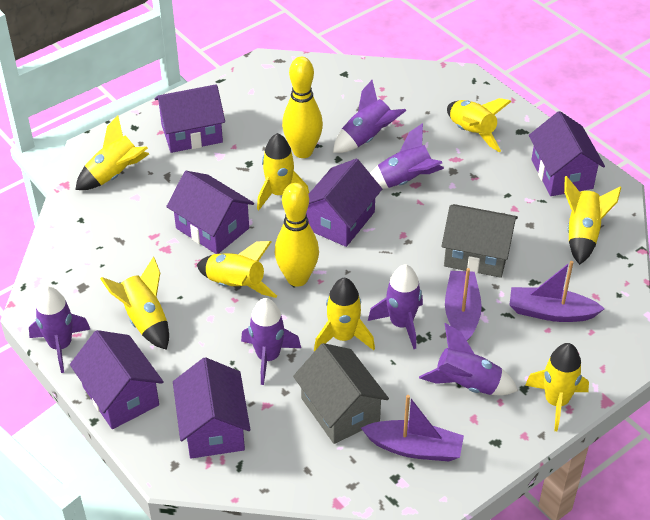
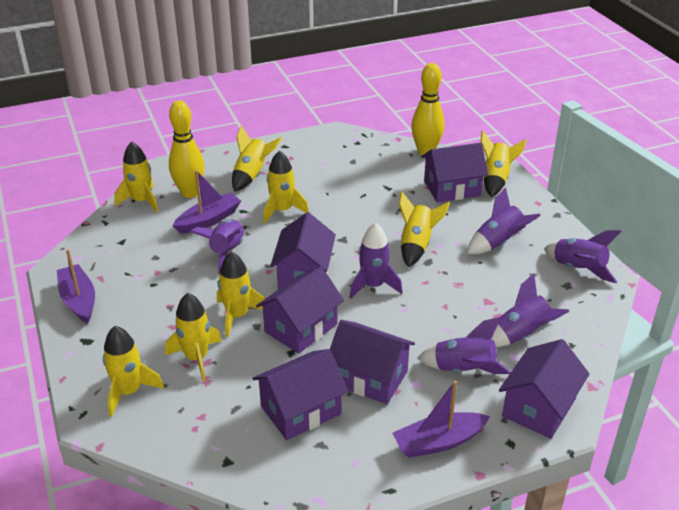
grey house: [293,343,389,444] [441,204,518,278] = 2 -> none = 0

